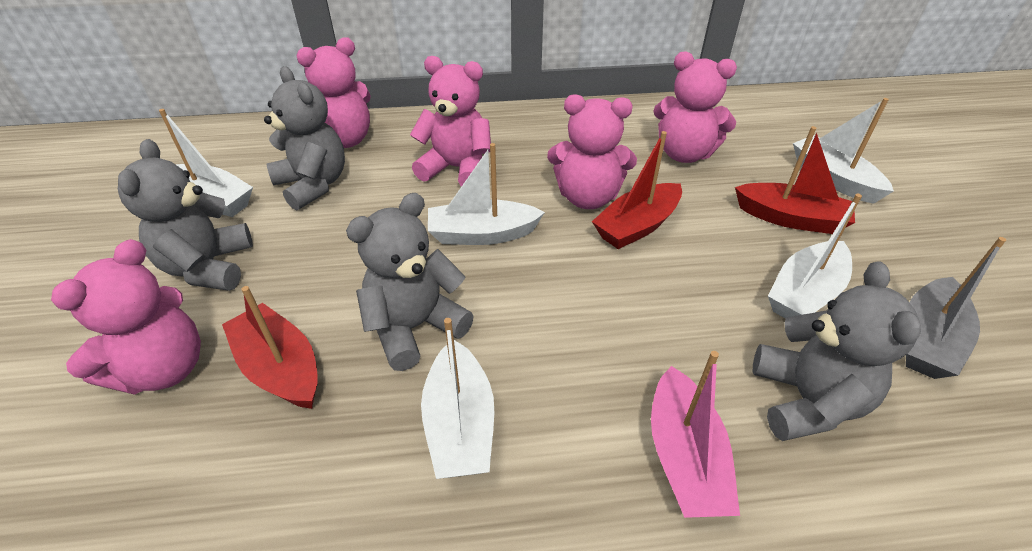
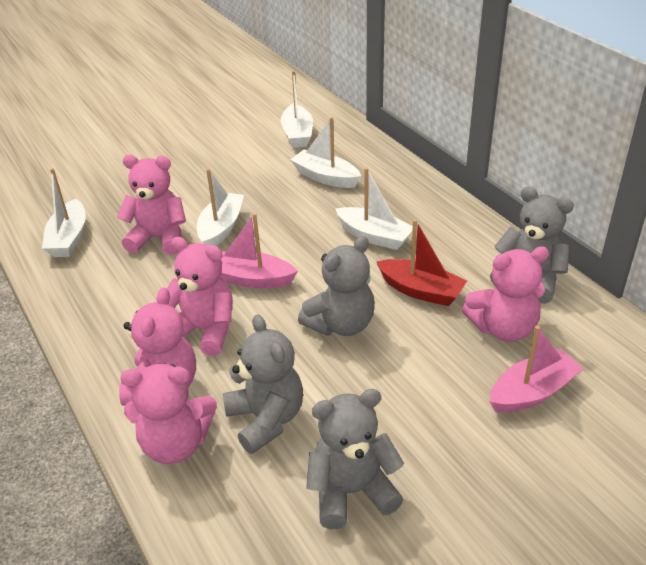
grey boat: [906,237,1006,379] = 1 -> none = 0
pink boat: [651,351,740,518] = 1 -> [220,213,298,288] [490,326,584,413] = 2
red boat: [222,286,318,409] [592,131,682,249] [735,126,855,234] = 3 -> [376,219,467,306] = 1

